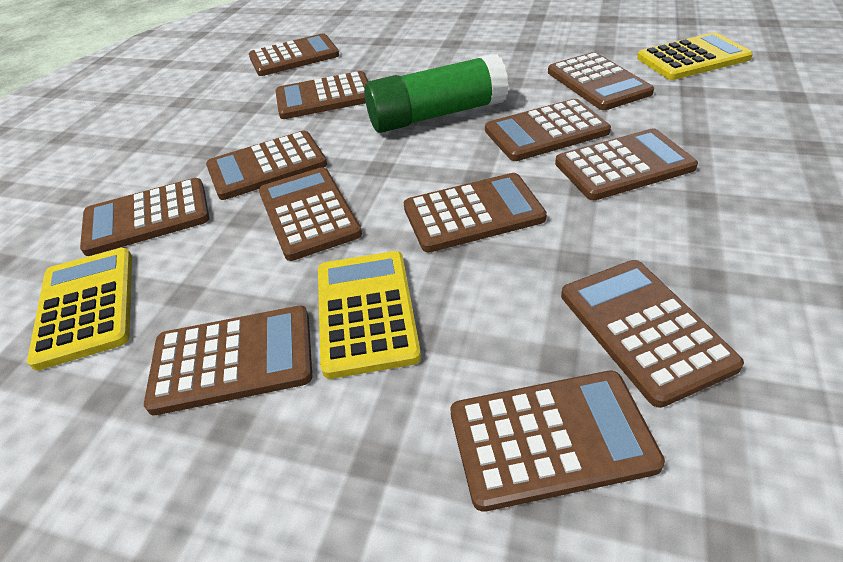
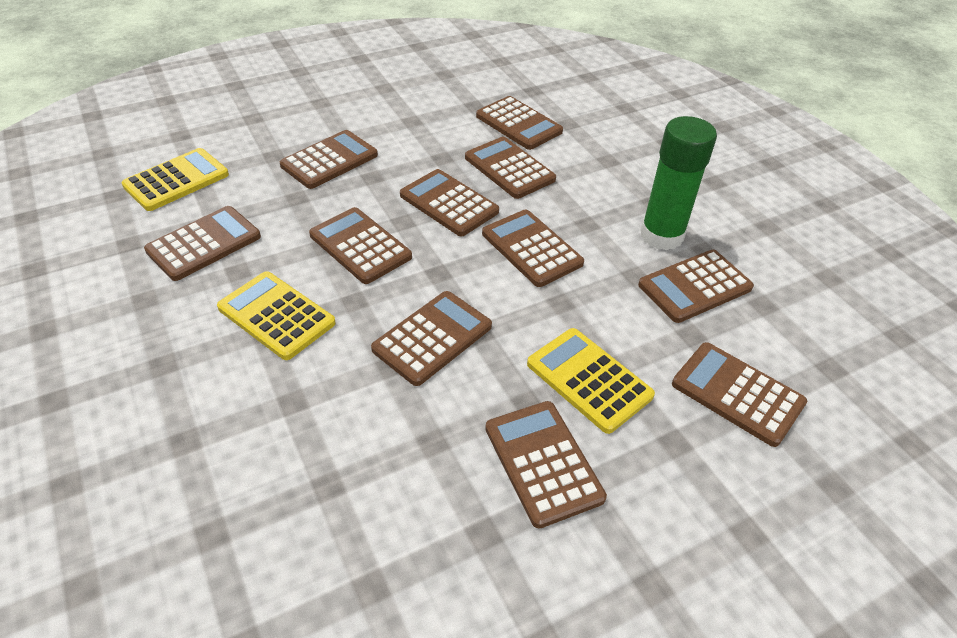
brown calculator: [80,178,209,256] [144,306,312,415] [206,131,327,200] [249,33,339,76] [259,167,362,261] [275,71,368,119] [403,173,547,253] [451,371,665,512] [485,99,611,161] [548,52,654,110] [555,128,698,200] [561,260,744,408] = 12 -> [144,206,261,281] [280,130,378,189] [309,207,412,284] [371,291,492,386] [400,169,499,236] [465,137,556,199] [476,96,563,150] [482,209,584,287] [485,401,607,529] [638,250,754,323] [672,342,807,447] = 11

